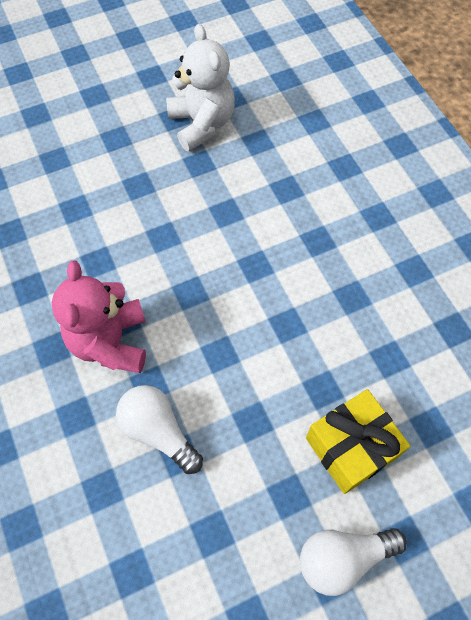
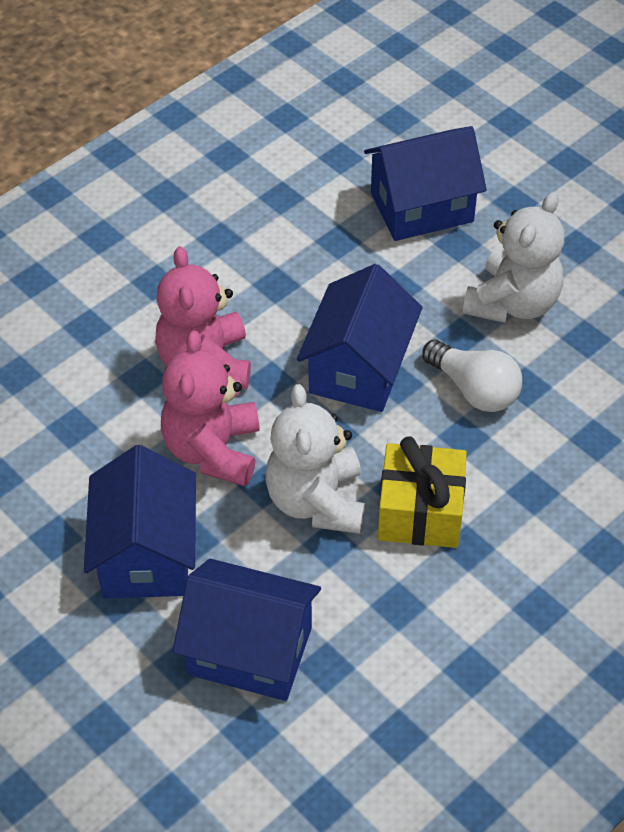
blue house: none = 0 -> [84,445,196,598] [173,559,321,701] [297,264,422,412] [364,126,487,241] = 4
pink teddy bear: [52,260,146,373] = 1 -> [155,246,251,390] [161,331,260,486] = 2
white light bulb: [116,385,203,474] [300,528,407,596] = 2 -> [422,340,522,412] = 1
white teddy bear: [166,24,235,151] = 1 -> [265,384,365,534] [463,192,564,323] = 2

